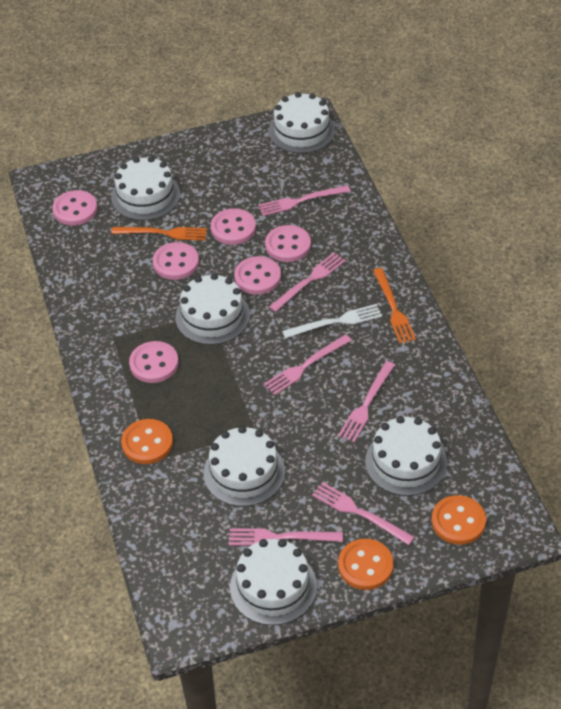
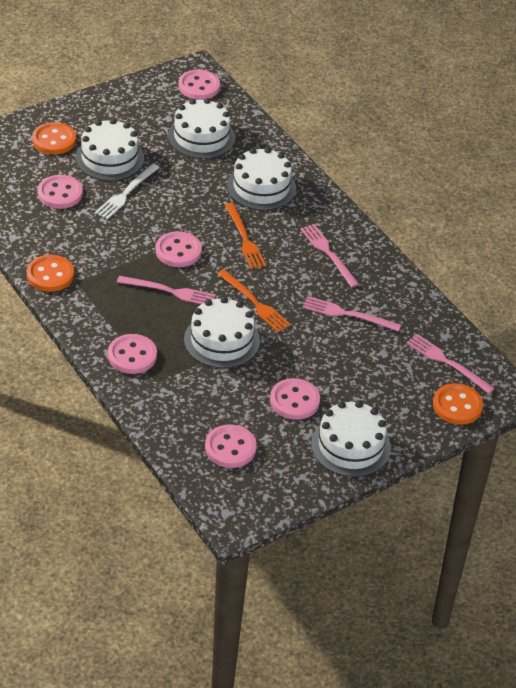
pink fork: [229,529,343,546] [258,185,351,216] [264,334,352,395] [269,252,346,312] [312,482,415,545] [338,361,395,442] = 6 -> [117,276,216,304] [300,224,359,287] [302,296,401,332] [406,334,495,394] = 4
white cake: [111,156,180,221] [175,273,250,345] [203,426,285,506] [230,539,317,625] [269,92,335,153] [365,416,447,496] = 6 -> [75,119,144,181] [168,98,235,159] [184,297,260,368] [227,148,296,210] [311,401,391,477] = 5

